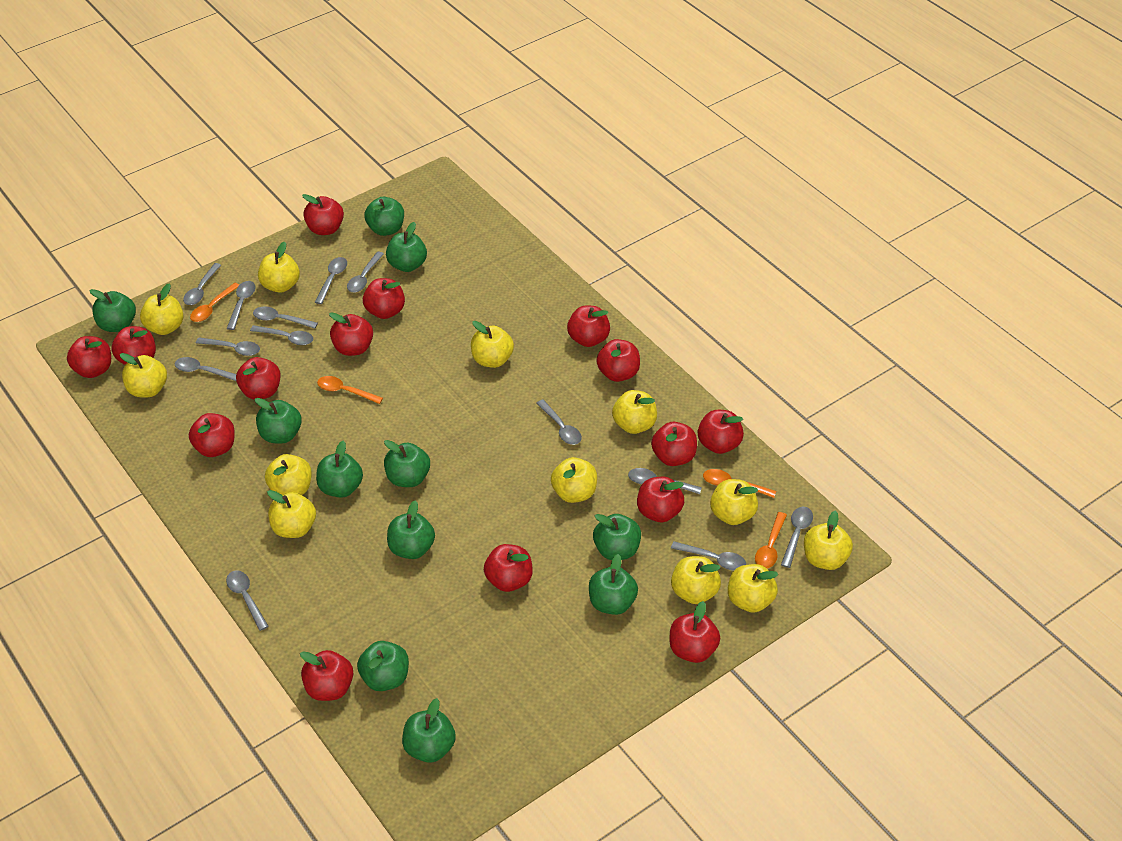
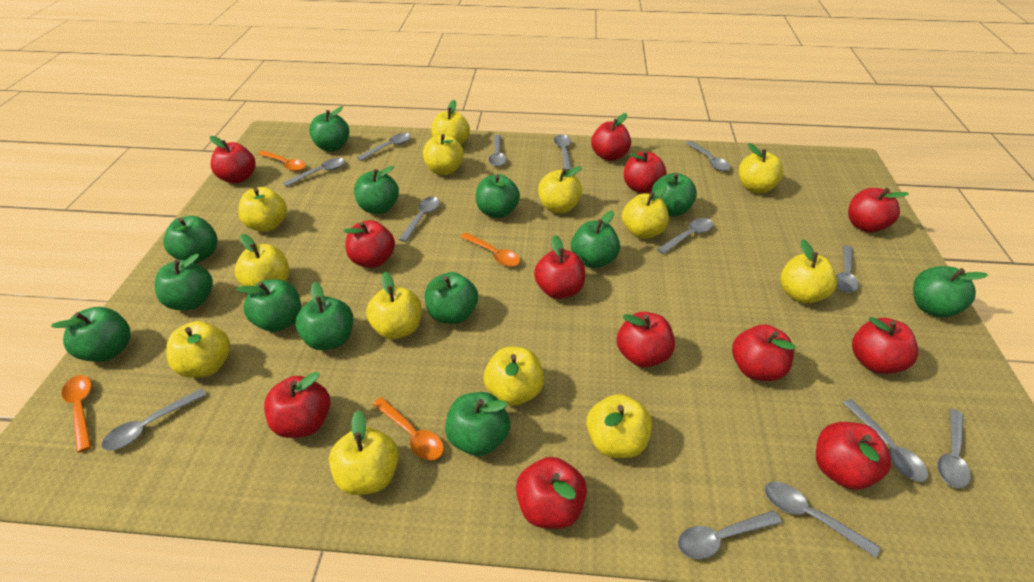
green apple: [89,289,136,332] [255,398,302,443] [316,441,363,498] [357,641,409,691] [364,197,404,236] [384,440,430,487] [386,222,427,272] [387,500,435,559] [402,698,456,763] [589,554,638,615] [593,514,641,560] = 11 -> [51,307,131,362] [155,254,213,310] [163,216,218,263] [236,279,301,332] [296,282,353,350] [309,106,349,151] [354,166,399,214] [425,272,478,324] [445,392,510,456] [476,174,520,218] [571,211,620,268] [651,173,697,216] [913,266,988,318] = 13
red apple: [67,336,111,378] [111,326,156,365] [189,413,235,457] [236,357,281,400] [300,650,353,701] [302,194,344,235] [329,312,373,356] [363,278,405,319] [484,544,533,592] [567,306,610,347] [596,339,640,382] [637,477,684,522] [651,422,697,466] [670,601,720,663] [698,410,744,454] = 15 -> [210,136,256,183] [264,372,330,438] [344,220,395,268] [516,457,587,529] [534,235,585,299] [591,113,631,161] [617,312,675,367] [624,150,667,194] [732,324,796,381] [816,422,891,490] [848,188,909,233] [852,317,918,374] = 12
yellow apple: [120,353,167,397] [140,283,184,335] [258,242,300,293] [265,454,312,495] [267,490,316,538] [471,321,514,368] [551,457,597,503] [612,390,657,434] [671,556,721,604] [710,479,758,525] [728,564,778,613] [804,511,853,570] = 12 -> [166,321,230,378] [235,234,289,286] [238,187,287,232] [329,410,399,495] [366,272,422,339] [423,134,464,175] [431,100,470,145] [483,347,544,406] [538,166,582,213] [586,394,652,458] [622,186,669,239] [739,143,784,193] [780,240,837,304] = 13

